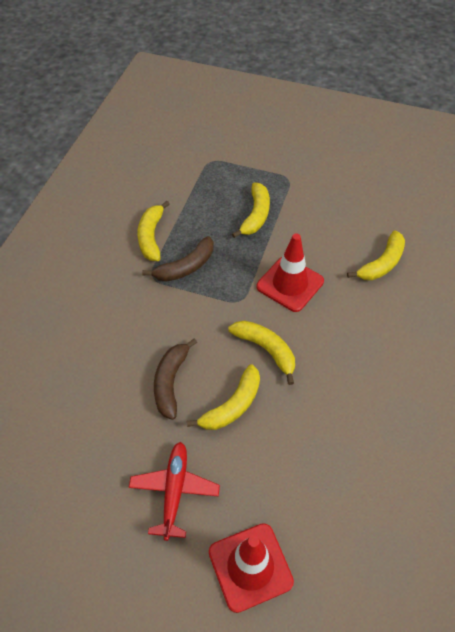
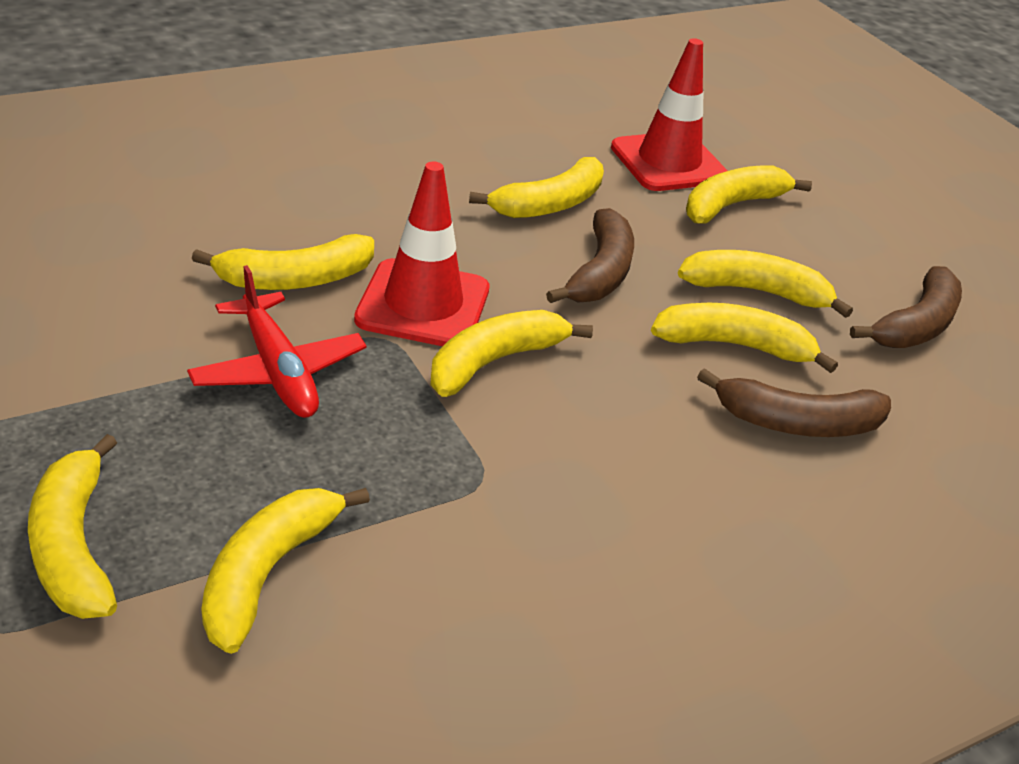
brown banana: [142,236,213,281] [154,338,197,420] = 2 -> [546,208,634,303] [697,368,891,437] [850,266,962,348] = 3
yellow banana: [137,201,170,261] [187,364,260,430] [228,321,295,385] [232,182,270,238] [347,230,405,280] = 5 -> [28,434,117,619] [192,234,374,290] [201,488,370,654] [430,310,593,397] [469,157,604,218] [651,303,838,373] [678,250,853,318] [686,165,812,224] = 8

